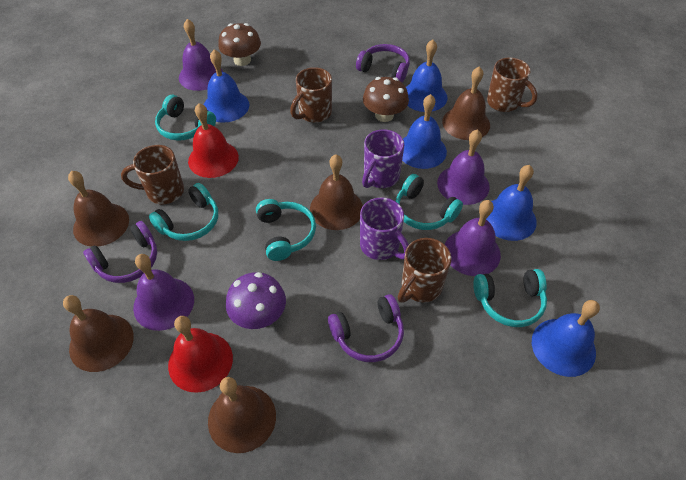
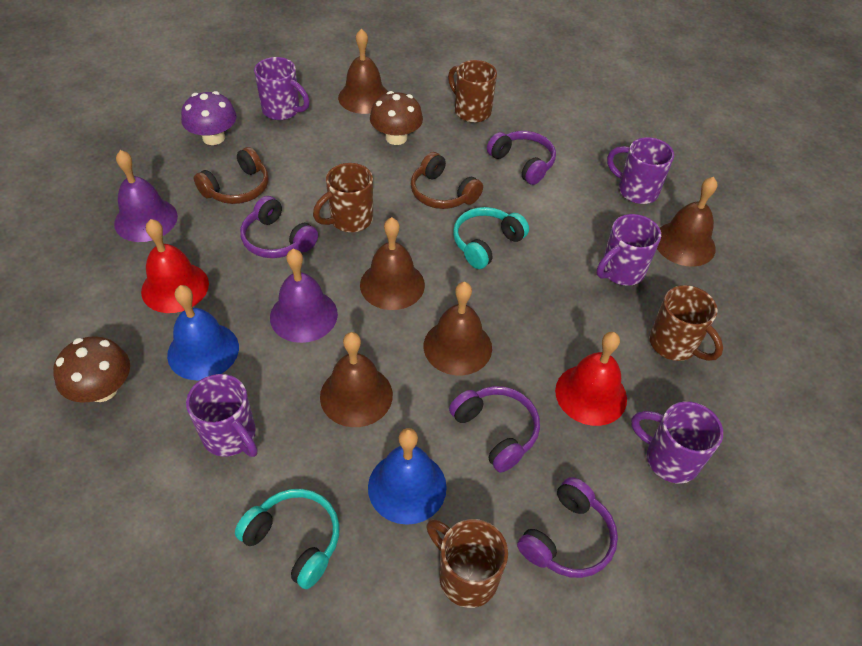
blue bell: [204,50,249,123] [402,94,447,169] [406,39,447,112] [486,165,537,241] [532,300,600,377] = 5 -> [167,285,239,380] [368,428,447,525] = 2
brown headphones: none = 0 -> [194,147,268,204] [411,152,483,209] = 2
purple bell: [133,254,194,331] [179,19,223,91] [437,129,490,205] [445,200,501,276] = 4 -> [114,150,178,242] [270,249,338,343] = 2
purple headphones: [83,221,157,283] [328,294,404,362] [356,44,410,83] = 3 -> [240,196,318,258] [449,386,540,472] [487,131,556,185] [517,477,618,578] = 4
purple mug: [360,197,409,260] [362,129,404,188] = 2 -> [186,374,258,457] [254,57,310,120] [597,214,661,286] [607,137,674,204] [631,401,723,483] = 5
turquoise headphones: [149,183,218,241] [155,95,216,141] [256,199,316,261] [396,174,463,230] [473,269,547,327] = 5 -> [235,489,340,589] [453,207,529,269] = 2

